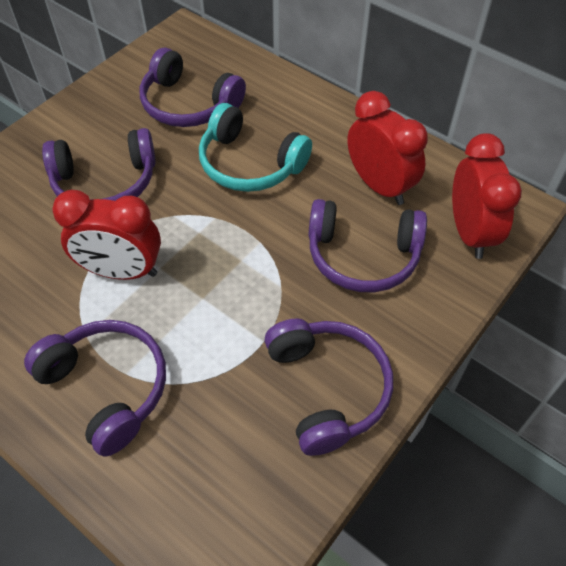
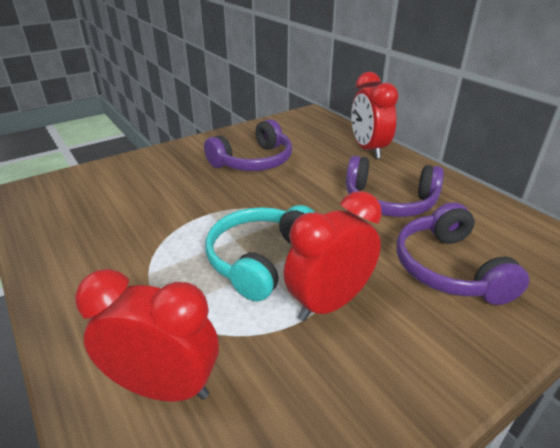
purple headphones: [24,320,166,457] [42,128,156,201] [140,47,246,127] [264,319,393,456] [309,199,427,292] = 5 -> [204,119,292,171] [346,156,444,217] [397,202,529,305] = 3

